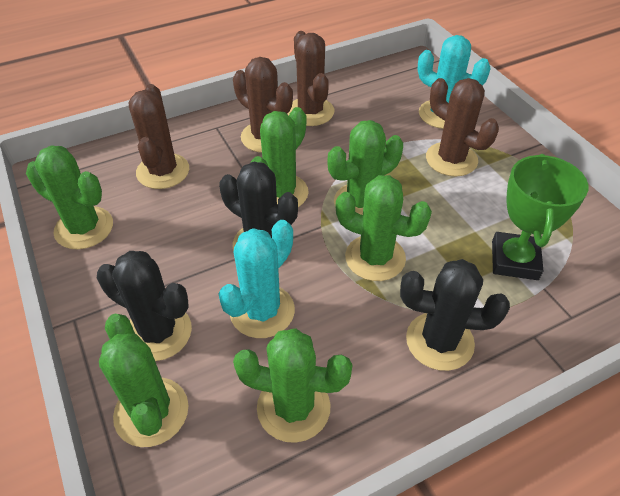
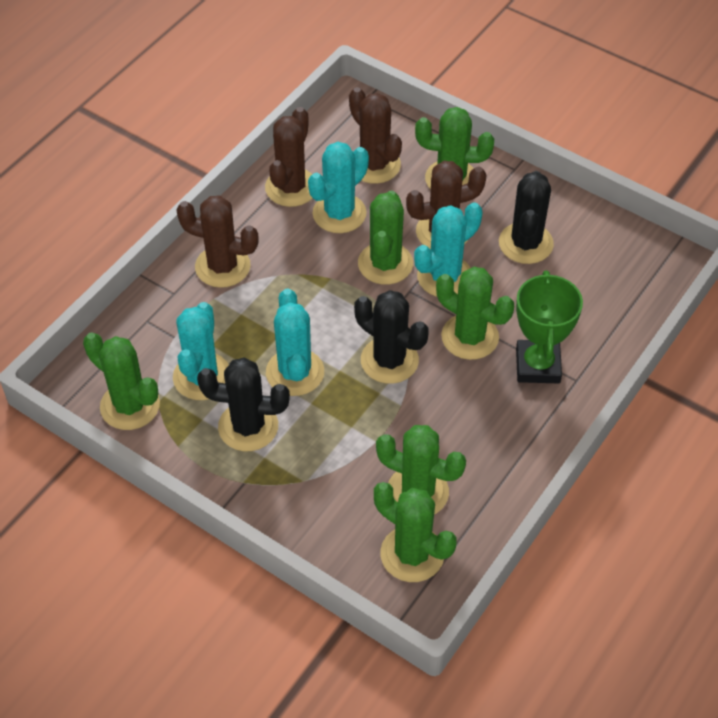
turquoise cactus: [218,220,295,338] [417,35,491,129] = 2 -> [173,302,229,400] [266,288,324,396] [308,142,369,233] [414,202,483,297] = 4

